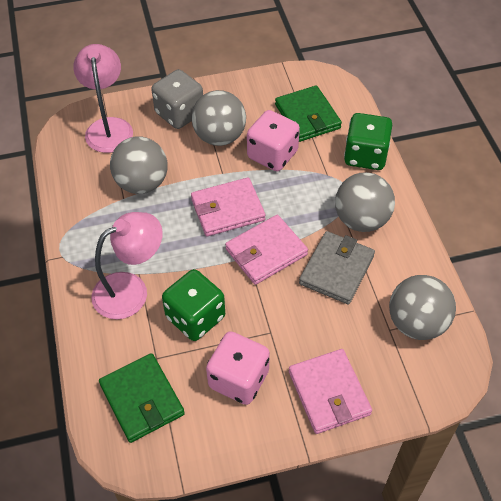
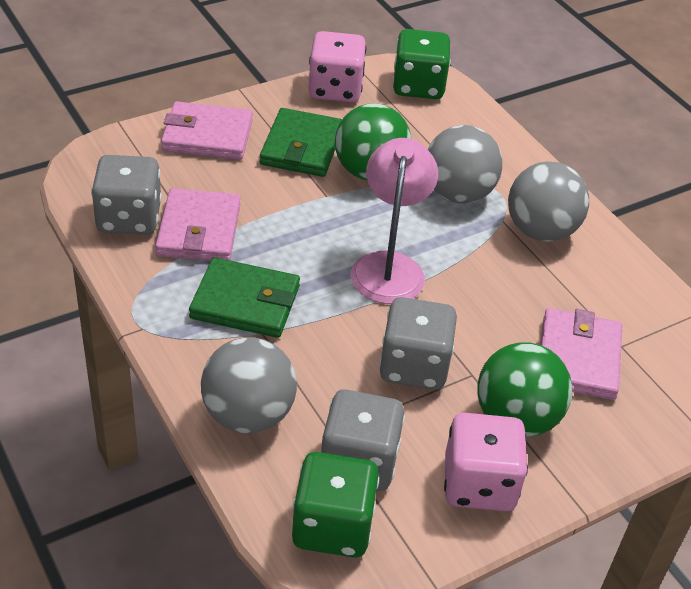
green ball: none = 0 -> [335,103,411,180] [477,342,572,437] = 2
grey ball: [110,136,168,194] [191,90,246,146] [335,172,395,232] [389,275,456,340] = 4 -> [201,337,297,434] [427,125,502,203] [508,161,589,242] = 3
grey dice: [151,69,203,129] = 1 -> [91,155,162,235] [321,389,405,491] [379,297,457,390] = 3
grey wallet: [299,231,375,304] = 1 -> none = 0
pink lamp: [73,44,133,153] [91,212,163,319] = 2 -> [351,138,438,304] = 1

